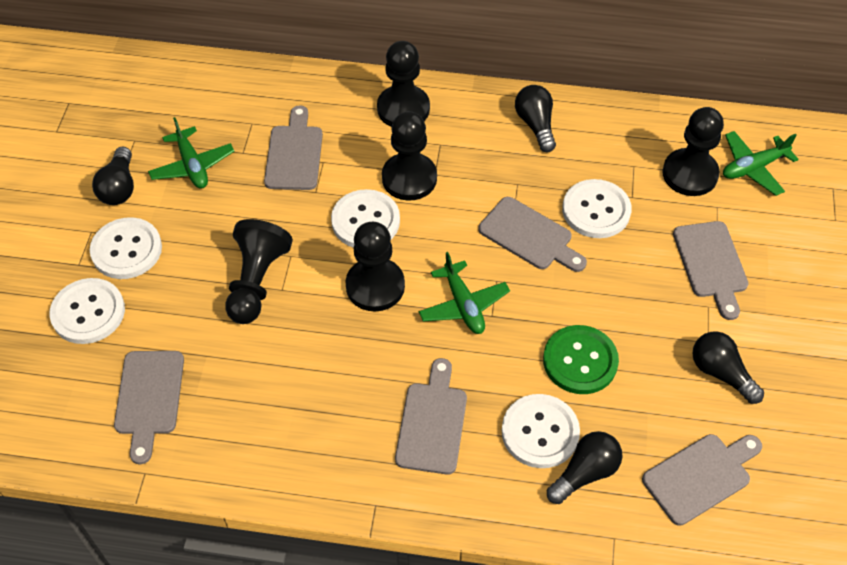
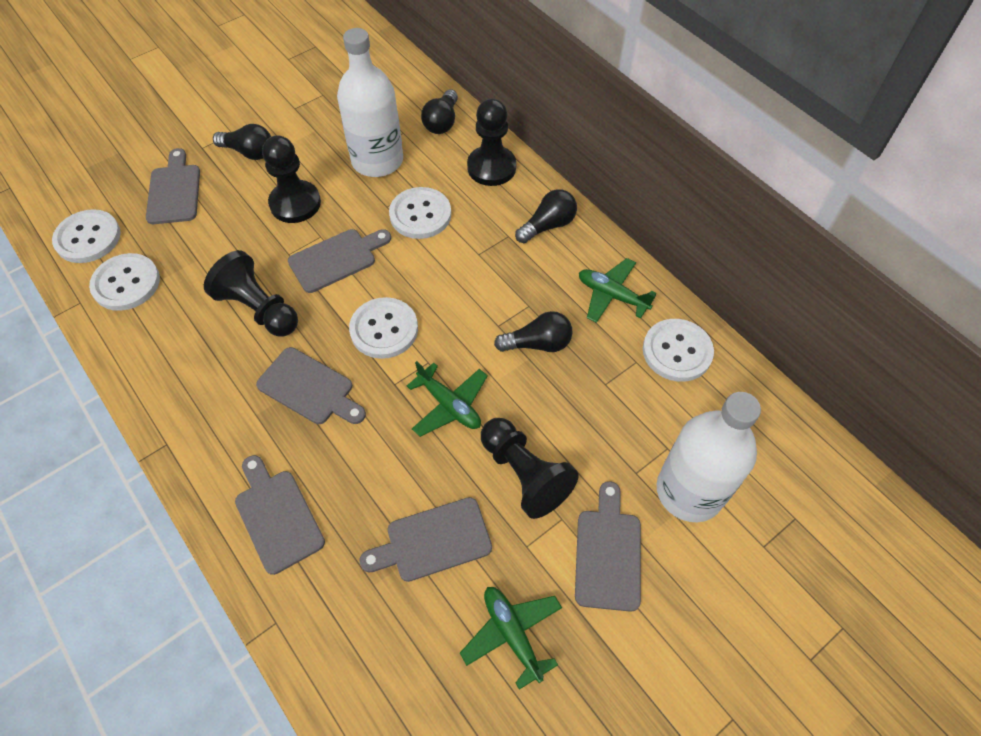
black pawn: [225,219,293,324] [345,222,405,312] [377,41,430,127] [382,111,437,201] [662,107,724,196] = 5 -> [204,250,298,337] [262,135,321,223] [467,99,516,186] [481,418,579,519] = 4
green button: [543,325,619,394] = 1 -> none = 0
white bottle: none = 0 -> [337,28,403,177] [657,392,761,522] = 2

